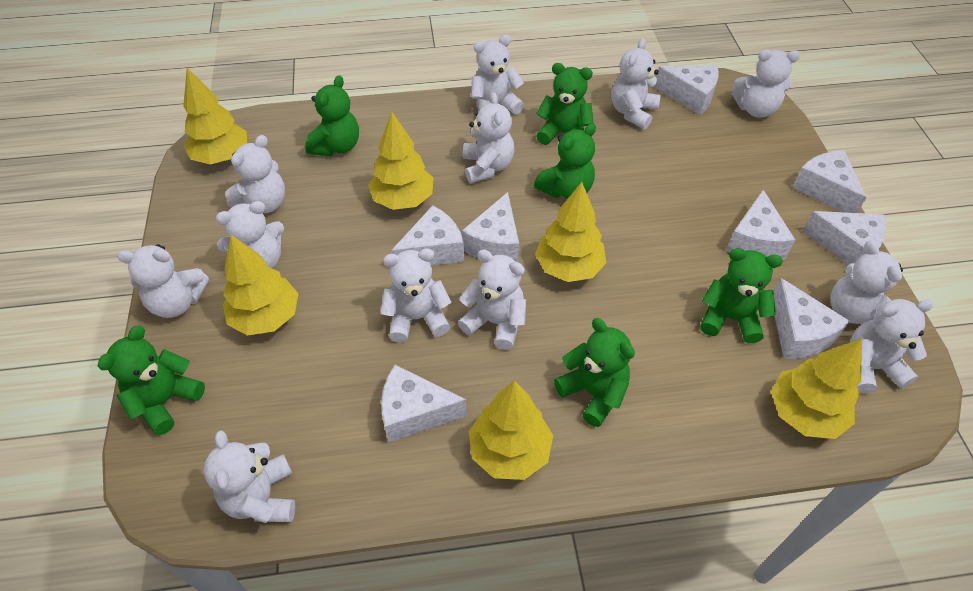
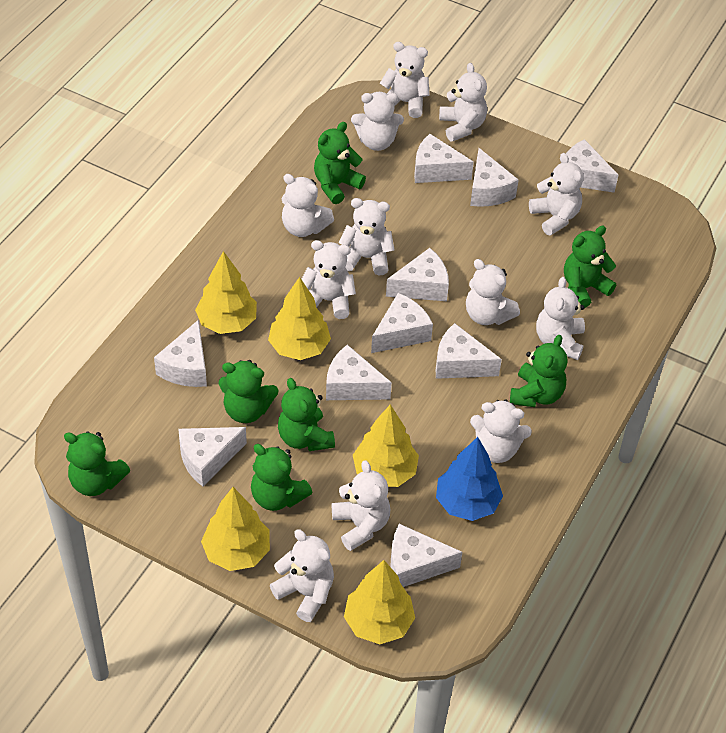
blue tree: none = 0 -> [436,437,503,521] = 1
green teddy bear: [98,326,205,435] [305,75,359,156] [534,123,596,199] [536,63,593,145] [554,318,635,427] [700,248,783,343] = 6 -> [64,432,130,496] [218,360,279,423] [251,444,313,511] [278,378,335,451] [314,122,366,204] [510,335,568,407] [564,226,616,308] = 7
white cheese: [381,365,467,443] [391,205,464,266] [462,192,519,262] [654,65,719,115] [726,190,795,260] [773,278,850,359] [792,150,867,213] [803,211,886,265] = 8 -> [154,320,207,387] [178,427,247,487] [326,345,392,400] [371,293,433,353] [386,248,449,301] [391,524,462,587] [414,134,474,183] [436,323,502,379] [470,148,519,207] [566,139,618,193] = 10
yellow tree: [183,68,247,164] [223,235,299,336] [368,112,434,210] [469,380,553,480] [535,182,606,282] [771,339,862,439] = 6 -> [195,251,257,334] [201,487,270,571] [268,277,331,360] [344,560,415,644] [353,404,419,487] = 5

